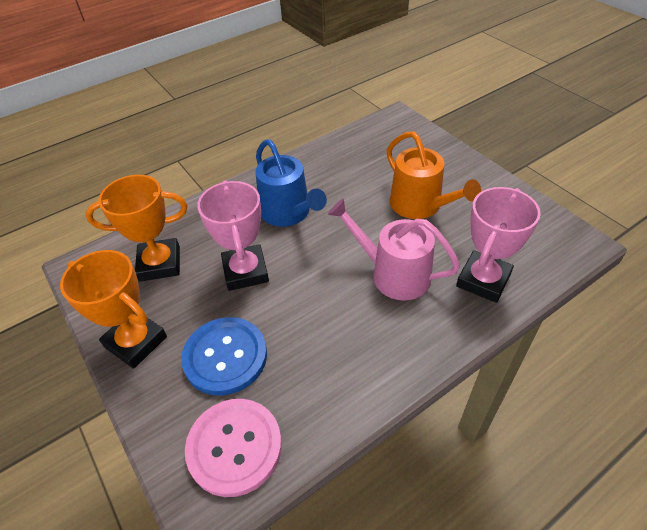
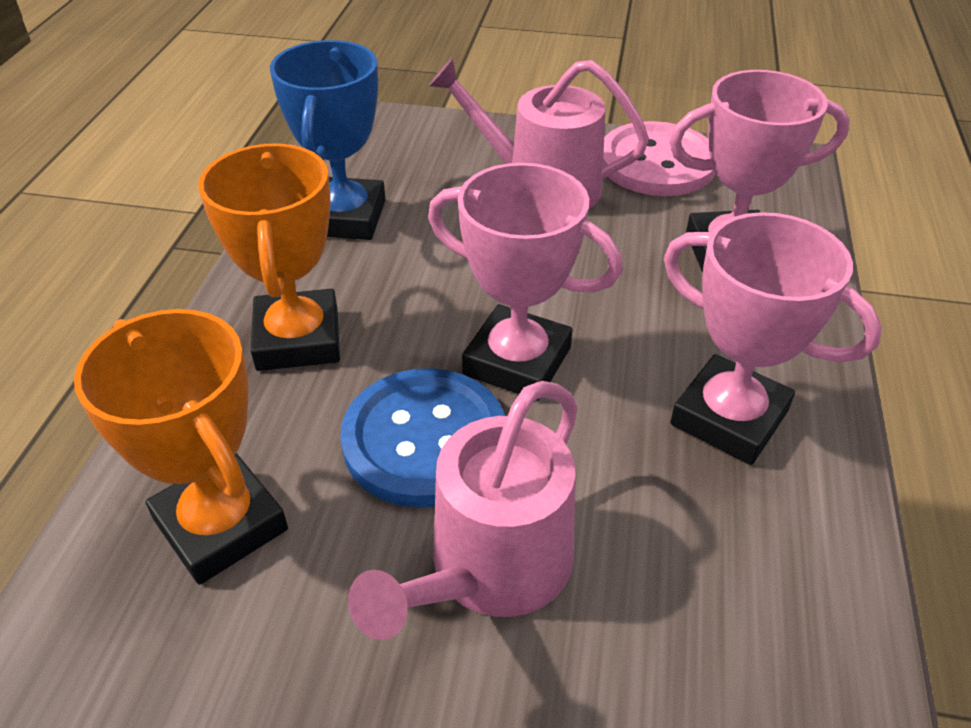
blue trophy: none = 0 -> [270,40,386,240] = 1
blue watering can: [256,139,327,227] = 1 -> none = 0
orange watering can: [387,131,481,219] = 1 -> none = 0
pink trophy: [197,180,269,291] [456,187,541,303] = 2 -> [428,163,623,401] [664,212,882,465] [669,70,850,273] = 3
pink watering can: [328,199,460,301] = 1 -> [348,381,578,640] [429,58,649,209] = 2

